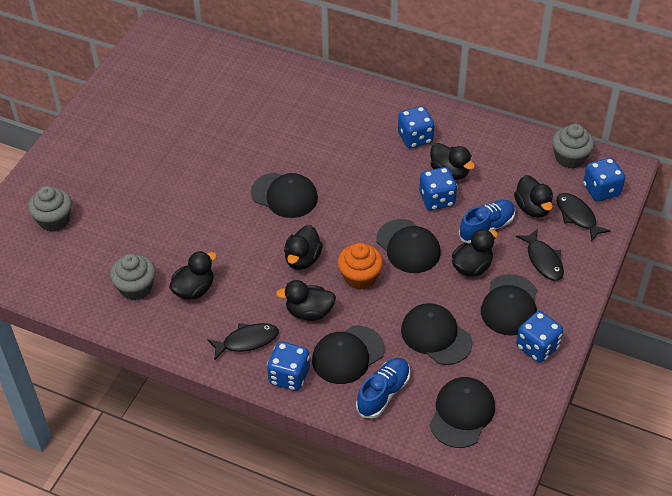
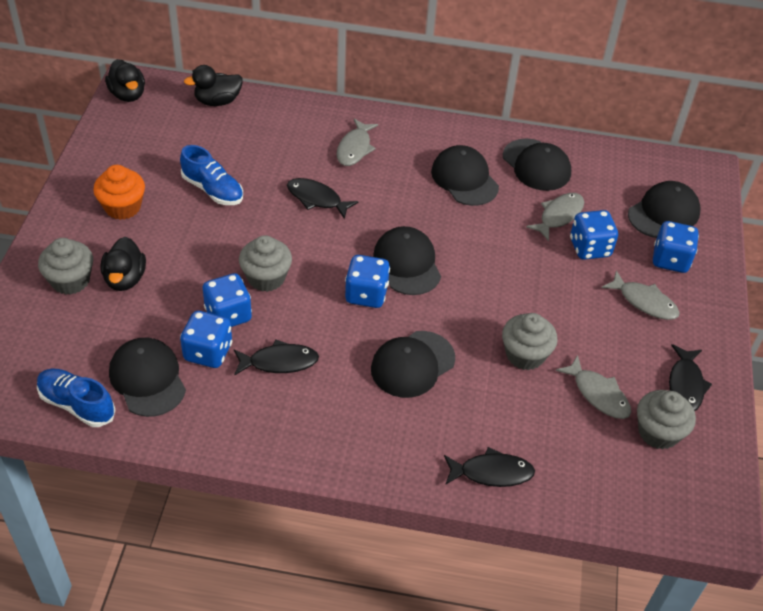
black duck: [169,251,217,300] [276,280,336,321] [284,225,323,270] [430,143,475,180] [452,229,498,277] [514,175,553,218] = 6 -> [101,237,146,291] [105,59,145,102] [184,65,243,106] = 3
black fish: [207,323,279,360] [516,229,564,281] [556,193,611,241] = 3 -> [234,339,319,376] [287,178,358,219] [444,447,535,487] [669,344,712,411] = 4
grey cupcake: [28,186,72,232] [110,254,156,300] [552,124,594,169] = 3 -> [38,238,93,295] [239,235,292,292] [502,313,558,370] [637,390,696,450] = 4
grey fish: none = 0 -> [337,119,378,166] [526,193,584,241] [556,355,631,419] [602,270,680,320] = 4

